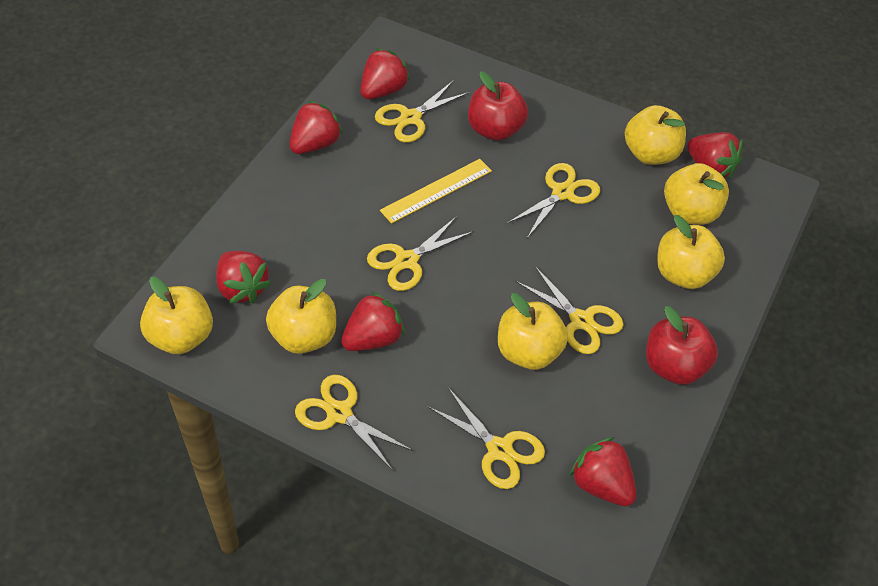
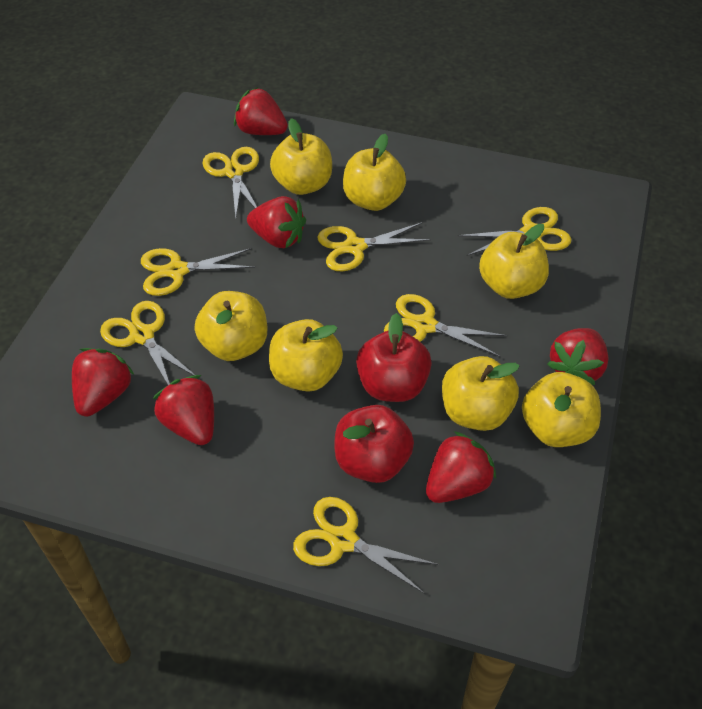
yellow apple: [140,277,213,354] [266,279,336,354] [498,293,568,370] [625,105,686,165] [657,215,725,289] [664,163,729,225] = 6 -> [195,291,267,361] [269,319,343,392] [270,118,332,195] [343,134,406,211] [442,356,520,431] [479,224,549,299] [522,372,601,447] = 7
yellow ruler: [380,159,492,224] = 1 -> none = 0
yellow scissors: [295,375,413,471] [367,216,474,291] [375,80,470,143] [428,388,545,489] [507,163,600,238] [516,266,624,354] = 6 -> [100,301,199,385] [141,248,255,296] [202,147,259,219] [293,497,439,594] [317,222,431,271] [384,294,508,357] [458,207,571,256] = 7

